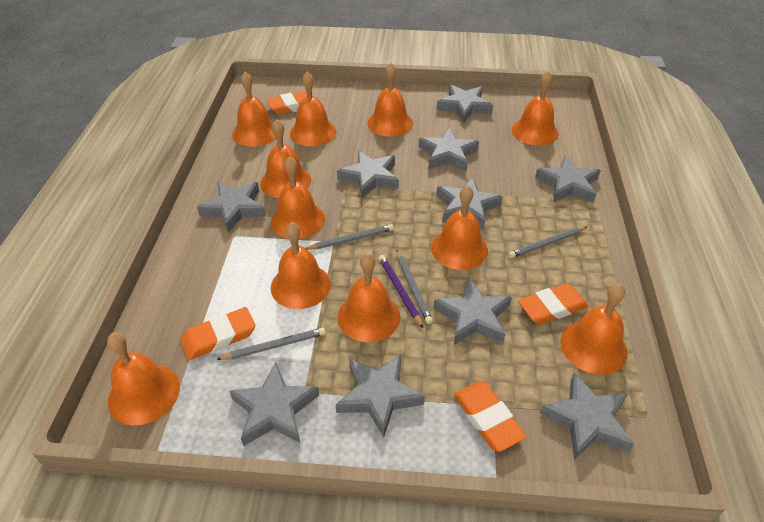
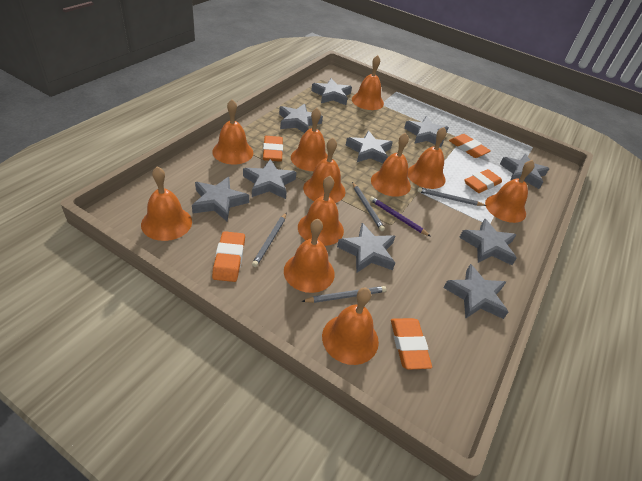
orange eraser: [181,307,256,360] [266,91,313,114] [454,382,526,452] [518,283,588,324] = 4 -> [212,231,245,282] [263,136,283,162] [391,318,432,370] [449,134,491,158] [464,169,502,193] = 5

